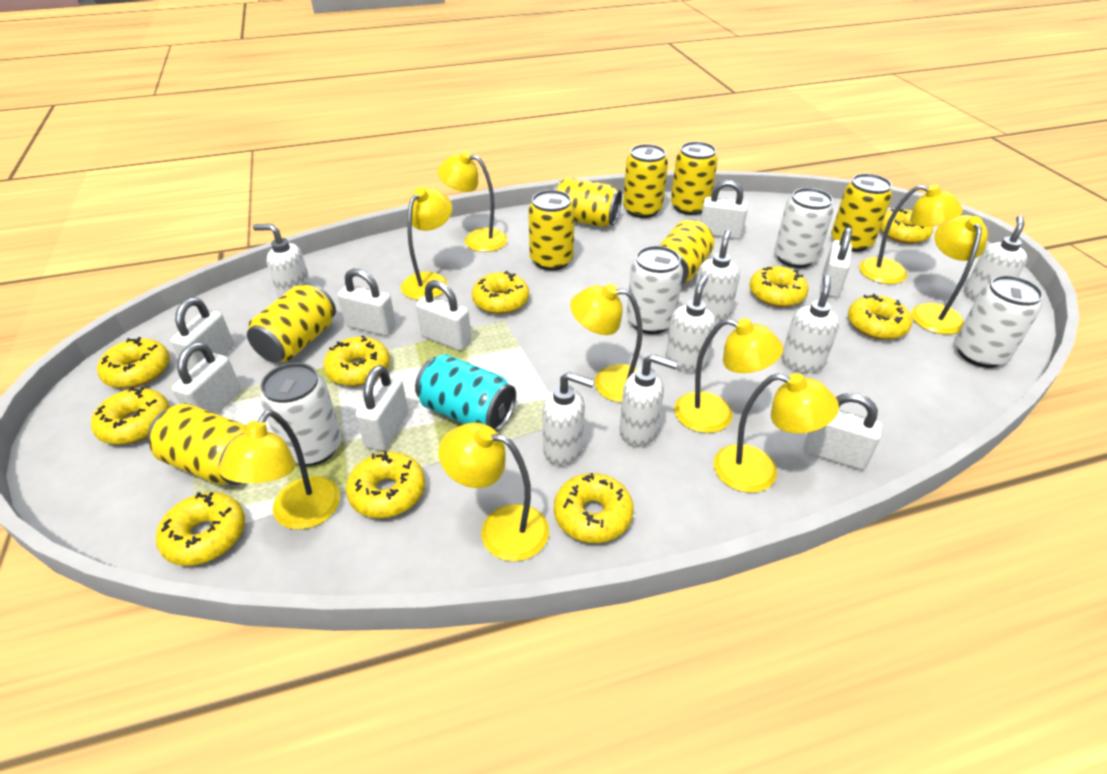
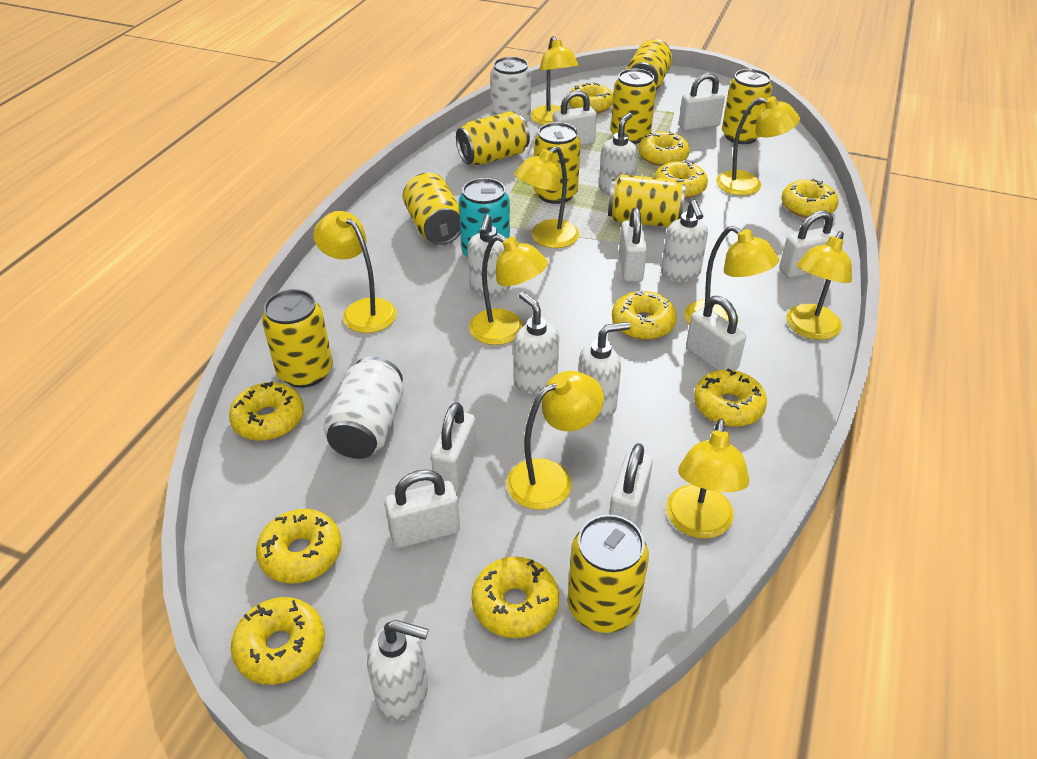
white can: [260,363,342,466] [627,246,683,334] [774,188,834,268] [955,275,1043,368] = 4 -> [323,356,404,459] [490,57,531,122] = 2
white soap dispenser: [253,224,311,298] [543,372,594,466] [619,354,678,447] [666,275,716,372] [693,230,740,322] [781,275,839,373] [964,215,1028,300] = 7 -> [367,620,429,721] [468,214,511,297] [513,292,559,394] [578,322,630,420] [599,112,638,196] [661,200,708,282] = 6
yellow can: [148,403,247,485] [247,283,336,362] [528,190,575,271] [553,177,622,227] [623,144,668,218] [659,219,714,285] [671,142,718,215] [831,173,892,252] = 8 -> [262,289,332,388] [403,173,461,245] [456,111,530,165] [534,122,581,204] [567,515,649,633] [608,174,686,227] [611,69,656,144] [627,39,672,90] [722,69,772,144] = 9

